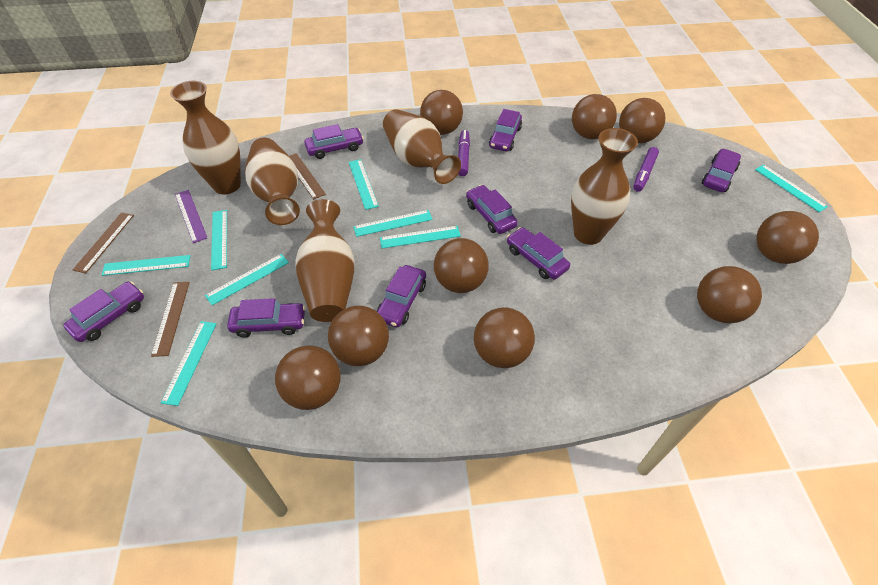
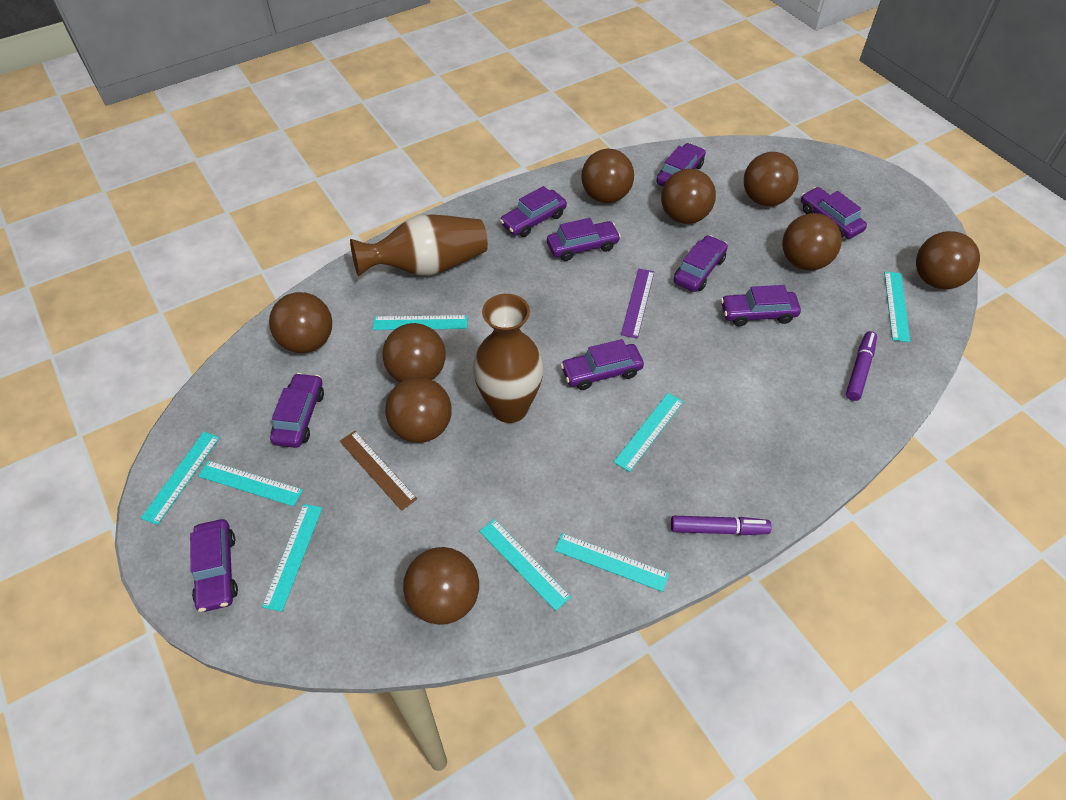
brown ruler: [73,212,134,273] [151,282,190,357] [290,153,326,199] = 3 -> [340,431,417,511] = 1
brown vase: [170,81,241,195] [245,138,300,225] [295,199,355,322] [383,109,461,184] [571,128,638,245] = 5 -> [350,214,488,277] [473,294,544,423] = 2
purple car: [63,281,144,342] [227,298,305,338] [304,124,364,159] [377,265,426,327] [466,185,518,234] [489,109,522,151] [507,227,570,280] [702,148,741,192] = 8 -> [190,519,238,612] [270,373,324,448] [500,186,567,237] [547,218,621,261] [560,339,644,390] [656,143,706,186] [674,235,728,292] [721,285,801,327] [801,187,867,239] = 9

